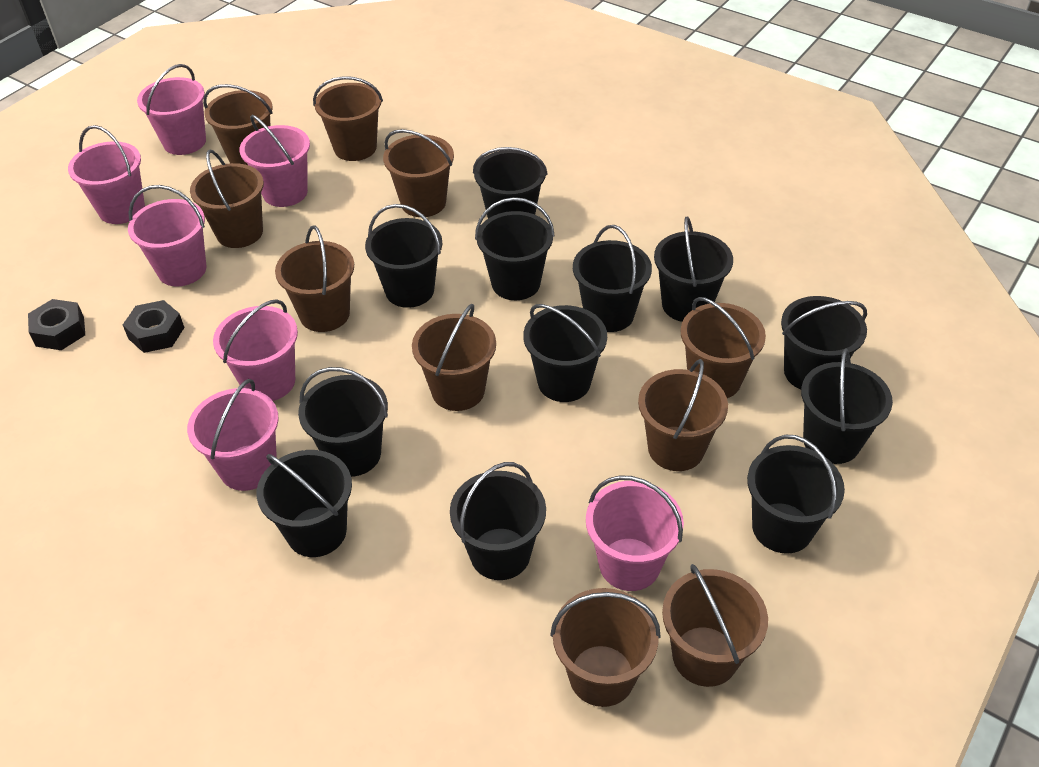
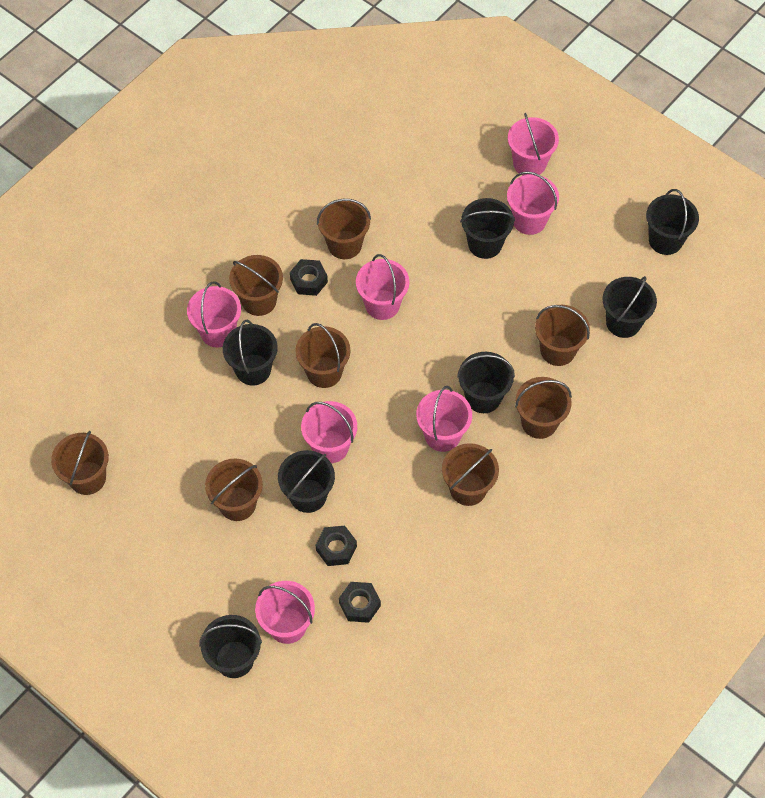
black bucket: [257,450,352,557] [298,367,388,477] [365,204,442,308] [450,462,546,580] [473,147,548,218] [475,197,555,300] [523,304,607,402] [573,225,652,332] [654,217,733,322] [747,435,845,554] [781,296,867,390] [801,349,893,464] = 12 -> [199,615,262,678] [223,320,278,386] [278,450,335,513] [457,352,515,413] [460,198,515,259] [603,276,657,338] [646,189,699,255] = 7
black nut: [28,299,85,350] [123,300,185,353] = 2 -> [290,259,328,296] [316,526,357,566] [339,582,381,623] = 3
brown bucket: [190,150,264,248] [203,84,273,165] [275,225,354,332] [313,76,383,161] [383,129,454,217] [412,304,496,411] [550,588,661,707] [638,359,728,471] [662,564,768,687] [681,297,766,398] = 10 -> [51,431,109,495] [205,459,263,521] [229,255,283,316] [295,323,350,388] [317,199,371,259] [442,443,499,506] [515,377,572,439] [535,305,590,366] = 8

